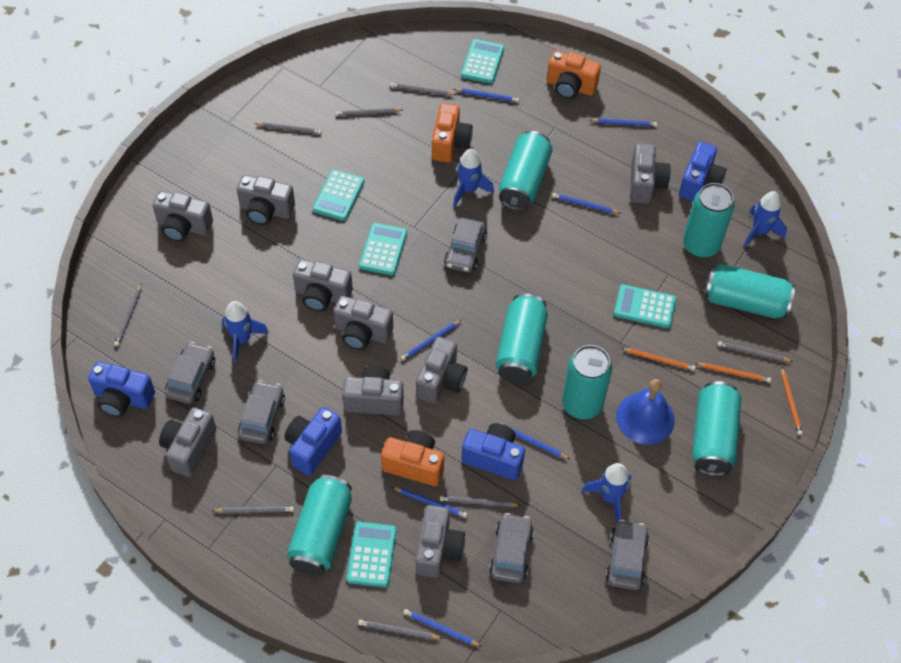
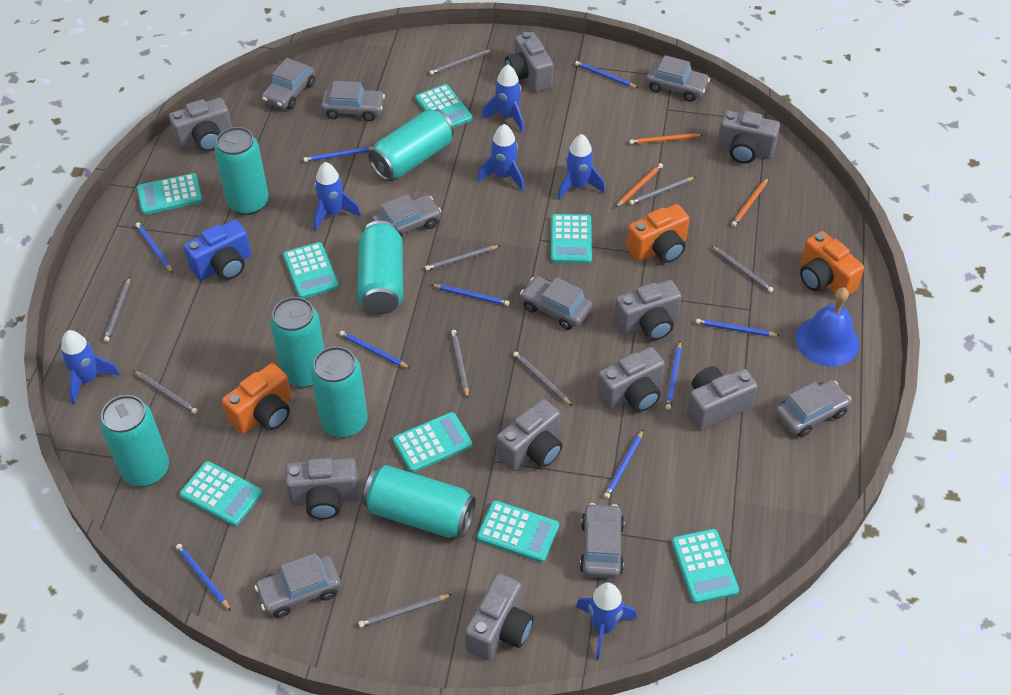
blue camera: [88,362,155,417] [284,407,342,475] [461,423,525,480] [679,142,726,201] = 4 -> [184,220,251,280] = 1
blue pencil: [392,487,467,518] [401,320,462,361] [403,609,482,647] [454,88,519,102] [500,423,570,459] [552,193,620,214] [590,118,657,126] = 7 -> [135,222,173,273] [176,544,231,611] [303,147,373,162] [340,331,411,369] [431,284,510,306] [575,61,638,88] [604,429,644,499] [665,341,681,410] [696,319,780,337] = 9
blue rocket: [222,301,269,363] [453,149,494,207] [582,463,631,522] [744,191,787,247] = 4 -> [61,330,120,404] [313,162,361,231] [477,124,524,191] [481,65,524,133] [557,134,605,200] [576,583,637,660] = 6
grey car: [165,342,215,404] [238,380,285,444] [444,218,487,273] [489,513,534,583] [605,520,649,590] = 5 -> [254,553,341,618] [262,58,315,110] [321,81,385,121] [372,194,441,237] [520,276,592,330] [580,503,624,578] [646,55,710,102] [775,380,851,437] = 8
grey pencil: [114,283,142,346] [212,506,294,513] [254,122,322,134] [336,108,403,116] [358,620,443,639] [390,83,456,96] [440,496,520,507] [718,341,793,362] = 8 -> [104,277,130,342] [133,370,198,414] [358,594,452,628] [425,245,501,271] [429,49,493,75] [451,330,469,398] [513,352,572,406] [629,177,695,205] [711,246,774,292] = 9
turquoise calculator: [313,169,364,221] [346,522,397,587] [359,223,407,275] [461,39,504,84] [614,284,676,328] = 5 -> [137,173,202,215] [180,461,262,526] [283,242,339,299] [393,412,472,473] [415,84,473,128] [477,500,559,563] [551,214,592,263] [671,529,739,604] = 8

